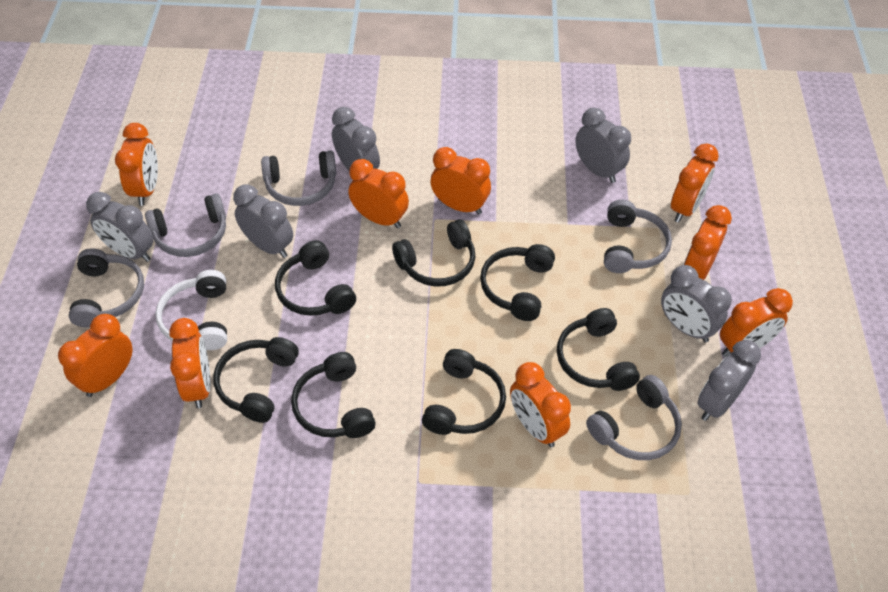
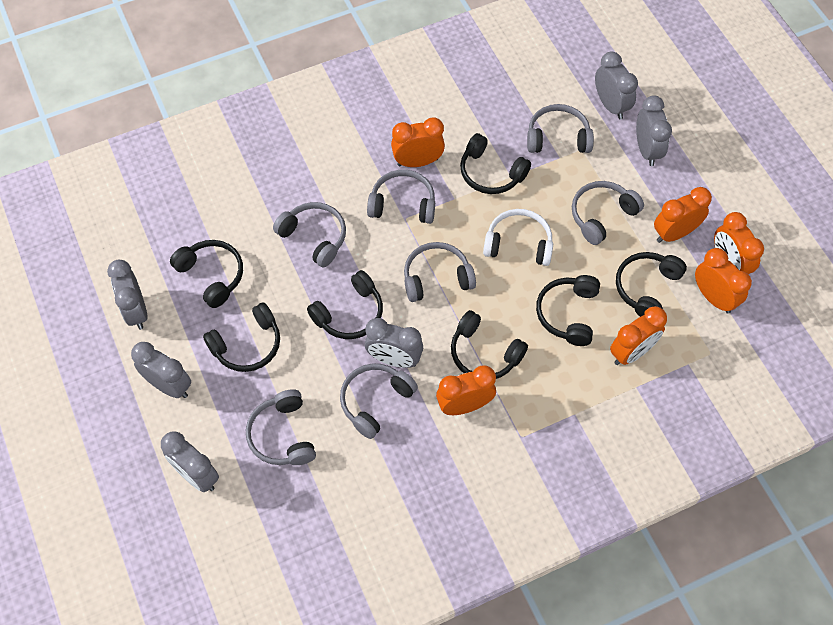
grey headphones: [69,249,144,328] [145,193,226,257] [261,150,336,206] [586,375,682,460] [604,200,672,273] = 5 -> [246,389,316,465] [273,202,346,267] [340,363,418,439] [367,170,435,224] [404,242,476,302] [527,104,594,153] [572,181,644,245] = 7
orange clock: [58,314,132,397] [115,123,158,206] [169,318,210,408] [348,159,409,228] [431,147,491,215] [510,362,571,447] [671,143,719,222] [683,205,732,280] [720,288,793,357] = 9 -> [391,118,445,167] [436,365,496,415] [610,306,667,365] [654,187,712,243] [695,248,752,314] [714,212,764,274] = 6

